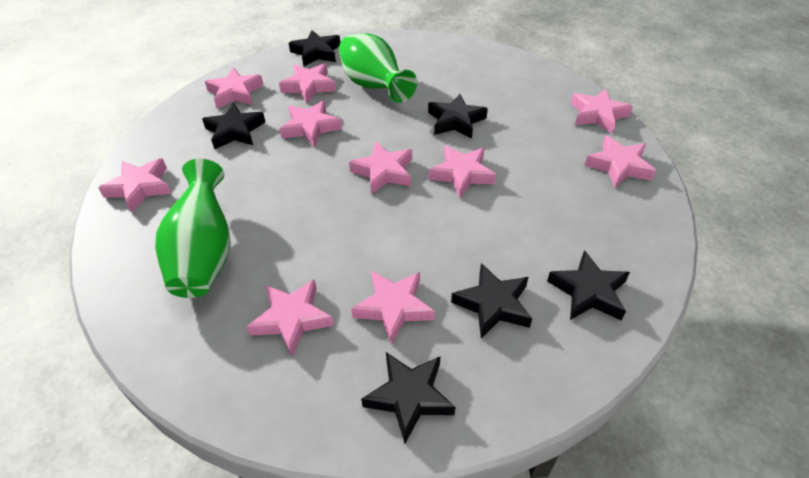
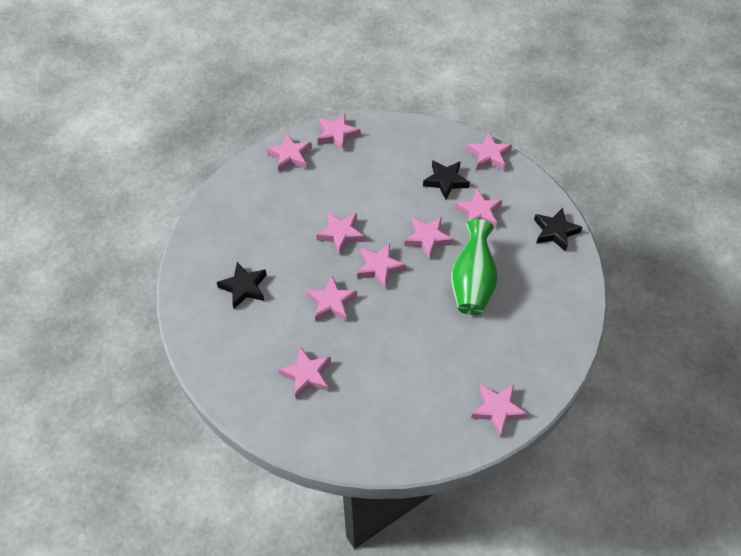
black star: [202,103,266,149] [289,30,340,66] [361,352,455,443] [428,94,488,139] [451,263,532,338] [547,250,630,321] = 6 -> [217,262,267,309] [423,160,470,200] [534,208,582,252] = 3
green vase: [155,159,231,298] [339,33,417,103] = 2 -> [451,219,498,315] = 1

